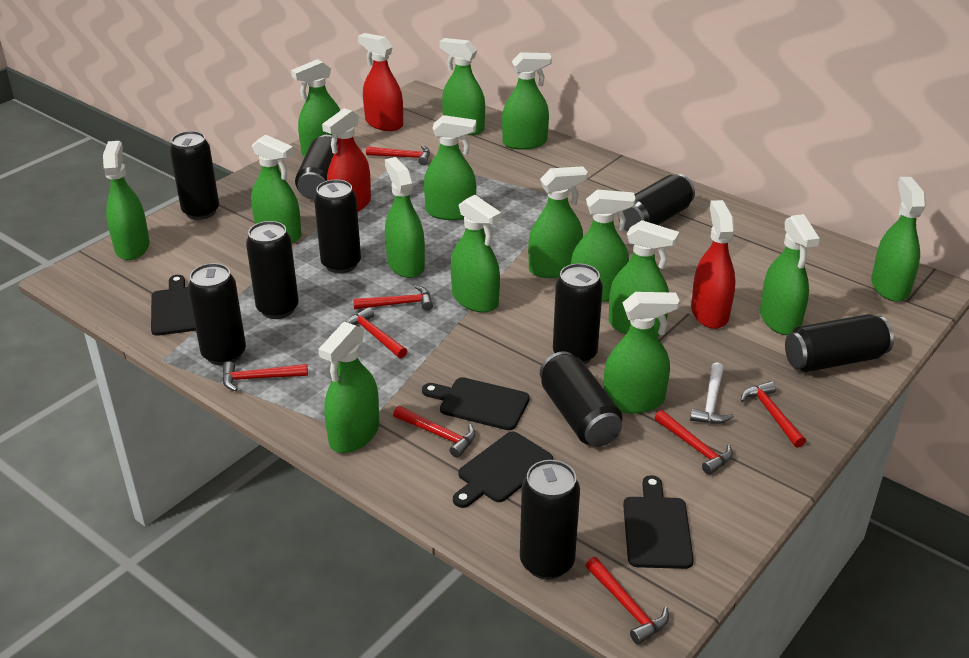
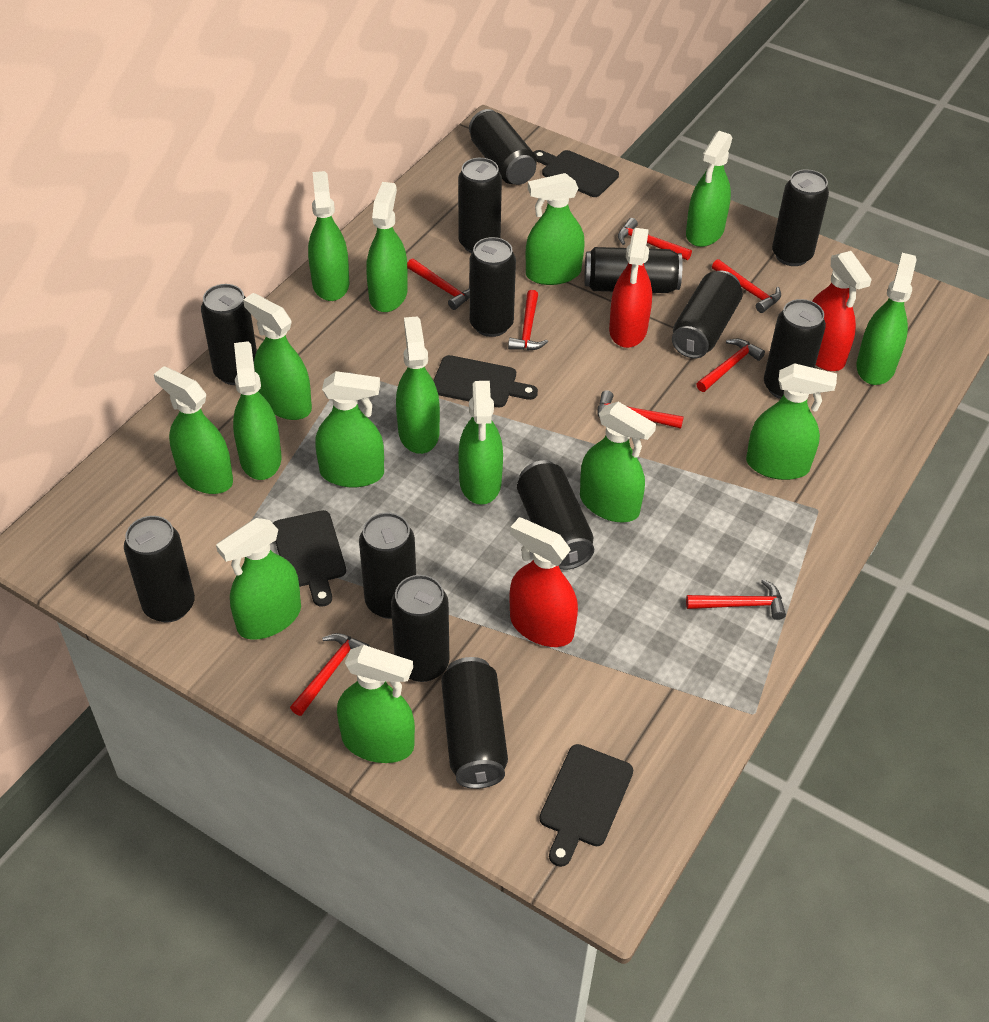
black can: [170,131,219,220] [188,263,246,365] [246,221,299,319] [295,135,338,200] [314,180,361,273] [520,460,580,580] [540,351,622,447] [553,264,603,364] [618,174,695,232] [785,314,894,372] = 10 -> [124,516,195,623] [201,284,257,385] [359,513,416,619] [391,575,450,682] [441,657,508,789] [458,158,502,253] [469,109,537,185] [469,237,516,337] [517,460,594,570] [584,247,683,293] [672,271,743,358] [764,299,826,399] [772,169,829,266] = 13
white hammer: [690,362,734,424] = 1 -> none = 0

